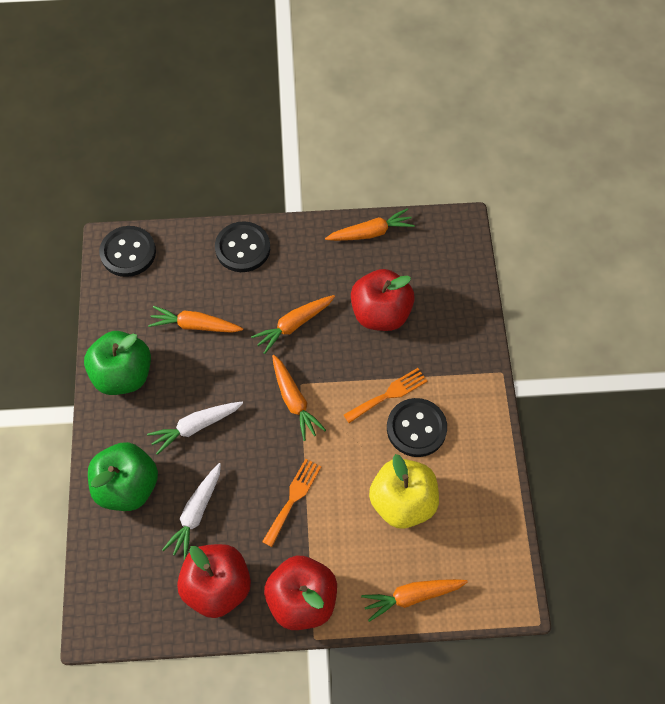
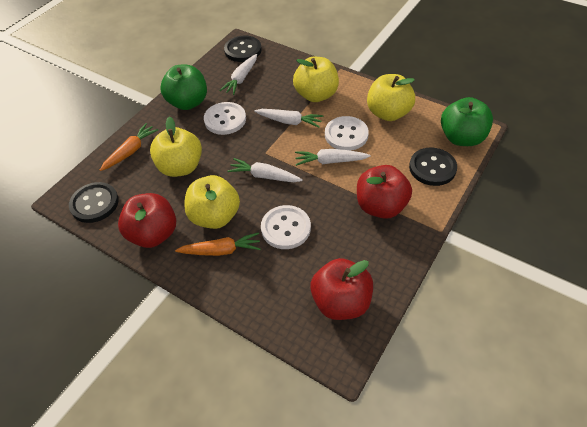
orange carrot: [148,306,243,333] [251,295,335,354] [272,355,326,441] [325,208,415,241] [361,579,468,622] = 5 -> [100,123,158,171] [175,232,261,256] = 2
orange fork: [262,459,321,547] [344,368,427,423] = 2 -> none = 0
white button: none = 0 -> [204,102,246,135] [261,205,311,249] [325,116,369,151] = 3
white carrot: [147,402,243,455] [162,463,221,560] = 2 -> [219,54,257,95] [227,158,303,182] [254,109,323,128] [295,149,371,166] = 4
yellow apple: [369,454,439,529] = 1 -> [150,117,202,177] [184,175,240,229] [293,57,339,102] [367,74,415,121] = 4

